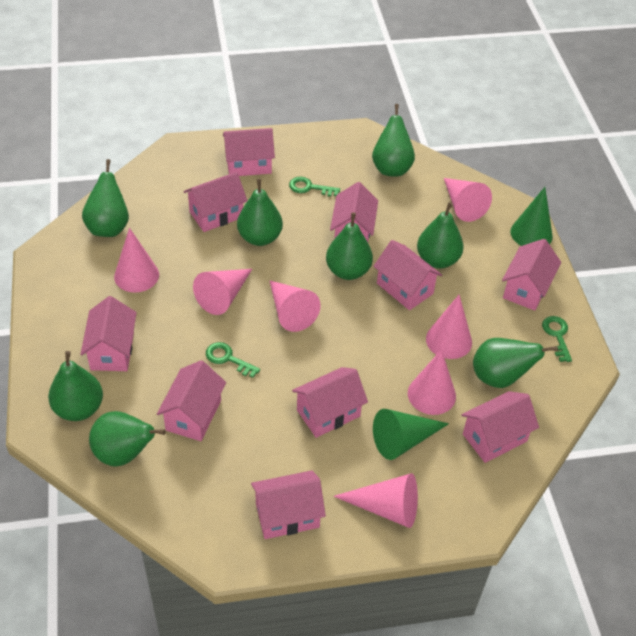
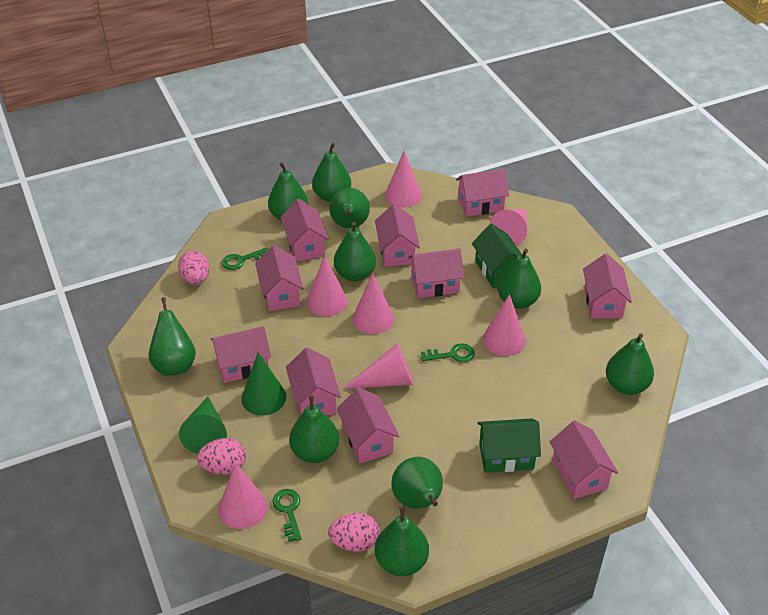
green house: none = 0 -> [472,223,522,288] [478,418,541,473] = 2
green pear: [48,351,103,421] [82,159,129,237] [89,411,166,467] [237,179,283,246] [326,212,373,280] [372,104,415,177] [417,202,464,269] [473,338,558,388] = 8 -> [148,297,196,376] [268,162,308,220] [289,395,339,463] [312,142,351,202] [329,188,370,228] [334,222,376,282] [375,506,429,576] [391,457,443,509] [497,249,541,309] [606,333,654,395] = 10
pink egg: none = 0 -> [178,251,209,285] [197,438,246,475] [328,513,379,551] = 3

